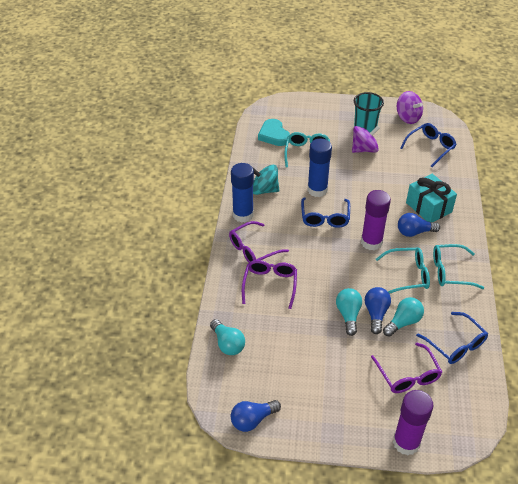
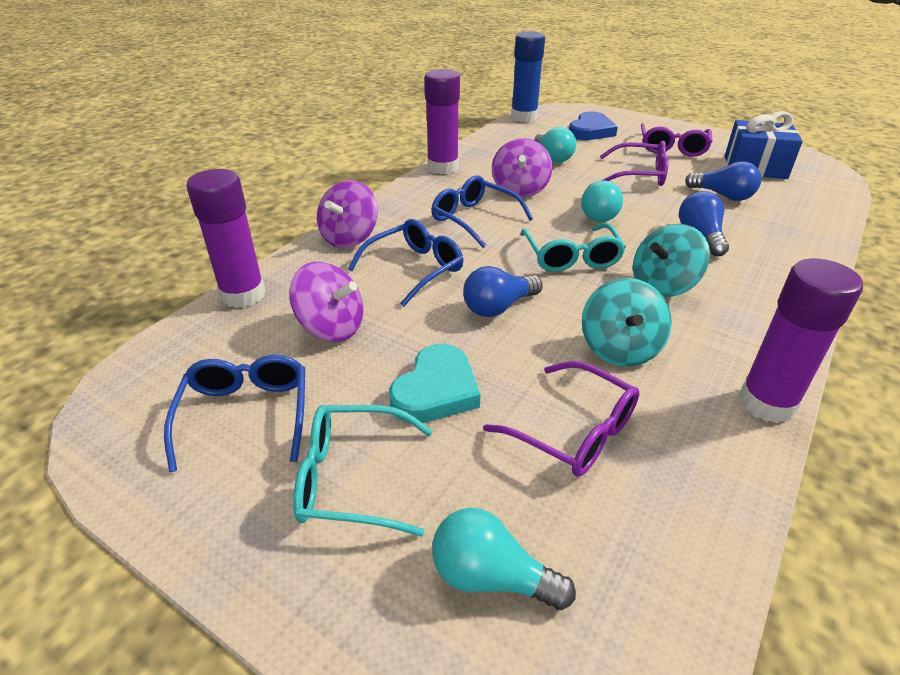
blue gift: none = 0 -> [725,111,803,179] = 1
blue glue stick: [231,163,254,222] [308,139,332,197] = 2 -> [511,31,545,122] = 1
blue heart: none = 0 -> [569,111,618,140] = 1
purple glue stick: [361,190,391,250] [393,390,434,455] = 2 -> [187,169,266,308] [425,69,460,174] [738,259,863,423] = 3
purple spinning top: [352,126,380,153] [397,91,423,124] = 2 -> [289,262,364,342] [317,180,378,248] [492,138,552,198] = 3
turquoise cup: [354,92,384,132] = 1 -> none = 0
turquoise gift: [406,174,457,222] = 1 -> none = 0
turquoise glasses: [284,132,330,168] [376,248,430,294] [433,244,484,289] = 3 -> [293,405,433,536] [520,223,626,272] = 2
turquoise spinning top: [252,165,279,195] = 1 -> [582,278,672,367] [633,224,710,297] = 2

